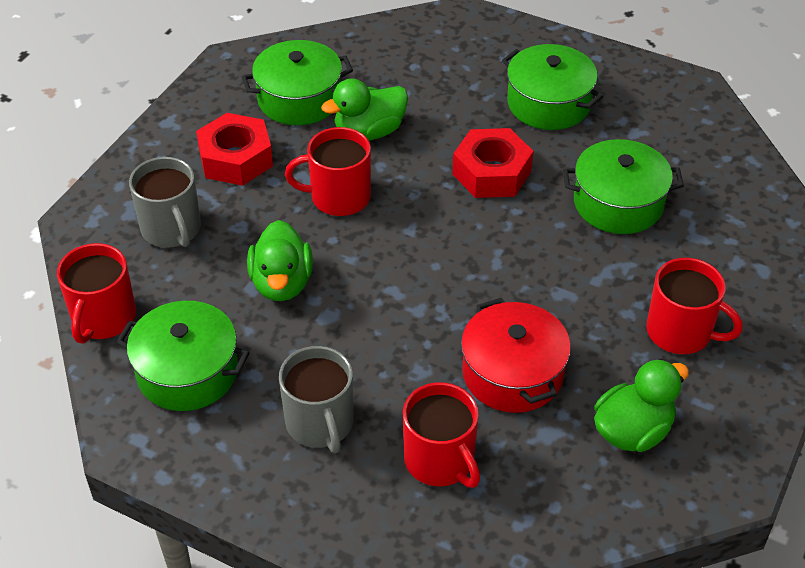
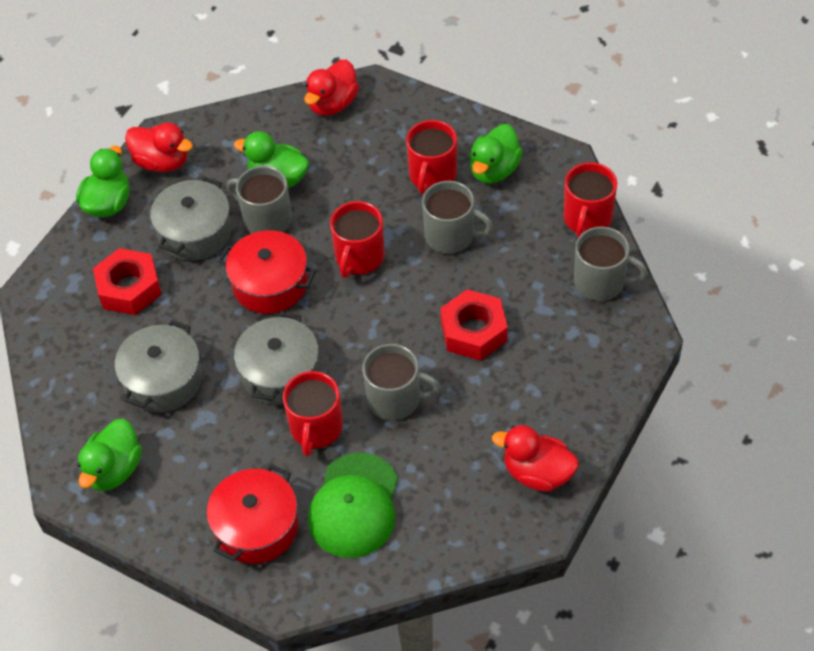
green cap: none = 0 -> [308,453,398,558] = 1
green duck: [247,220,313,301] [321,79,408,140] [594,359,689,452] = 3 -> [76,146,130,217] [77,419,142,491] [234,131,309,188] [469,124,523,184] = 4
green pot: [117,301,249,411] [242,40,353,125] [502,44,603,130] [563,139,684,234] = 4 -> none = 0
grey mug: [129,157,201,248] [279,346,354,453] = 2 -> [227,166,292,234] [362,344,441,420] [422,181,493,254] [574,226,647,301] = 4
grey pot: none = 0 -> [115,320,202,413] [150,177,232,261] [234,312,319,405] = 3
red duck: none = 0 -> [125,123,193,172] [304,60,359,116] [492,425,579,492] = 3
red pot: [461,298,571,413] = 1 -> [207,464,298,564] [218,230,316,314] = 2

